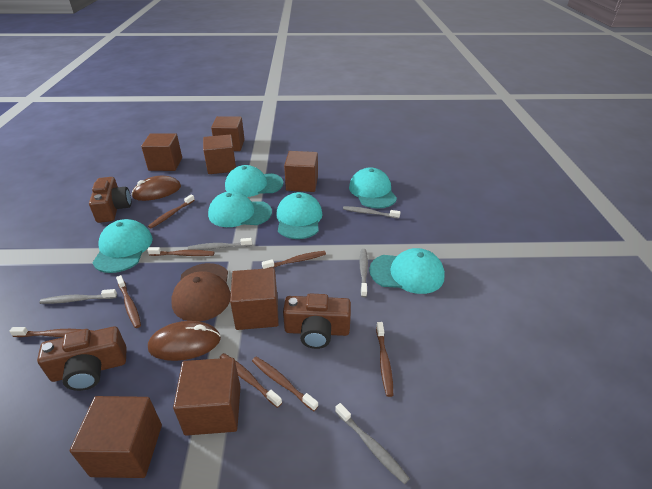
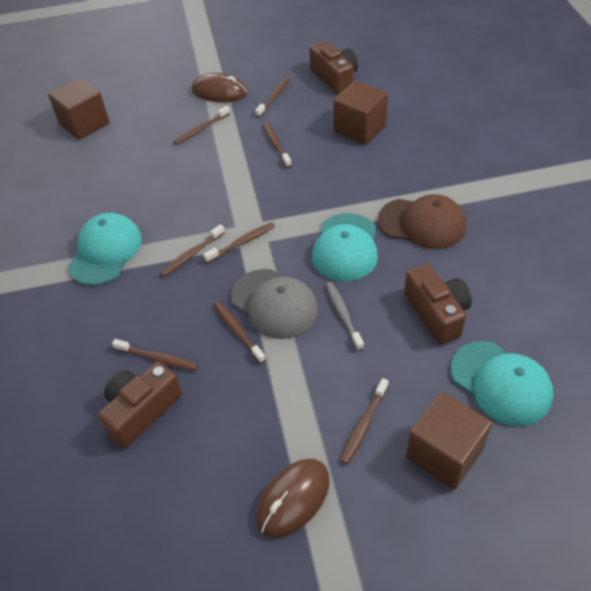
brown cube: [70,396,162,478] [141,133,182,171] [173,358,241,436] [203,135,236,174] [211,116,245,151] [230,268,279,330] [284,151,318,192] = 7 -> [48,77,110,140] [333,81,388,145] [406,392,492,490] = 3
grey cap: none = 0 -> [231,269,318,339] = 1
grey toothbrush: [40,289,117,304] [188,238,252,250] [335,403,410,484] [343,206,400,219] [360,249,368,297] = 5 -> [326,282,364,351] = 1
turquoise cap: [93,219,153,273] [208,191,272,227] [225,165,283,197] [276,192,323,239] [349,167,397,209] [369,248,445,294] = 6 -> [68,213,142,286] [312,213,378,282] [451,341,553,426] = 3

